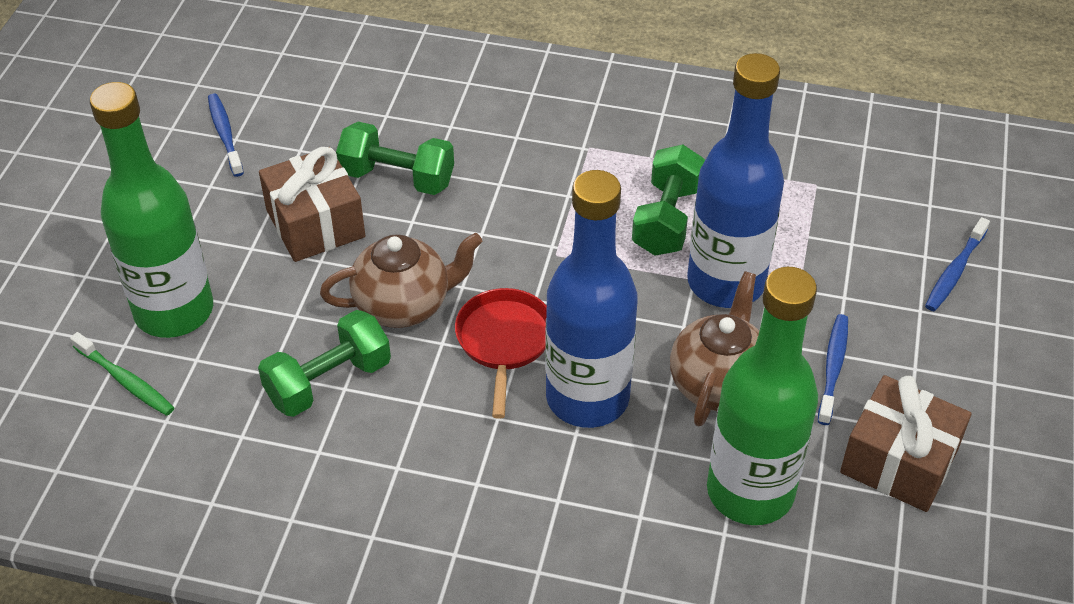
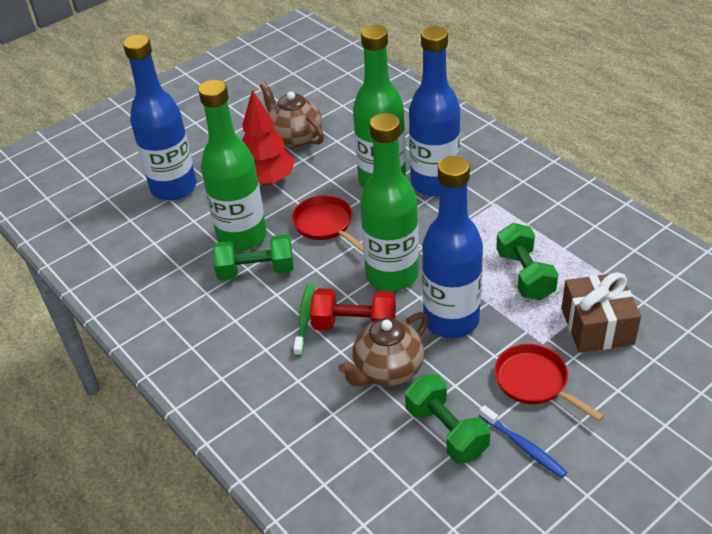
blue bottle: [545,170,638,428] [687,53,784,308] = 2 -> [123,35,197,200] [409,26,460,196] [422,156,483,338] = 3
blue toothbrush: [208,93,244,177] [818,314,848,425] [925,217,990,311] = 3 -> [479,405,567,478] = 1
brown gift: [259,147,365,262] [840,375,972,512] = 2 -> [561,272,641,353] = 1
green bottle: [90,82,213,338] [707,267,818,525] = 2 -> [198,80,267,251] [353,25,406,188] [360,113,419,291] = 3
red dumbbell: none = 0 -> [310,288,396,331] = 1
red pan: [455,288,547,419] = 1 -> [292,195,363,253] [494,344,604,421] = 2
red tree: none = 0 -> [242,90,295,185] = 1

